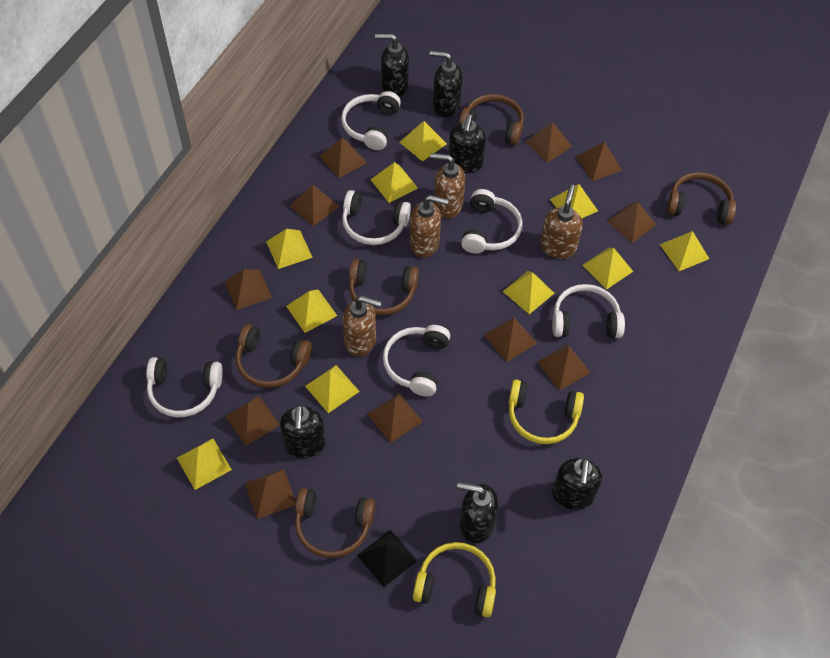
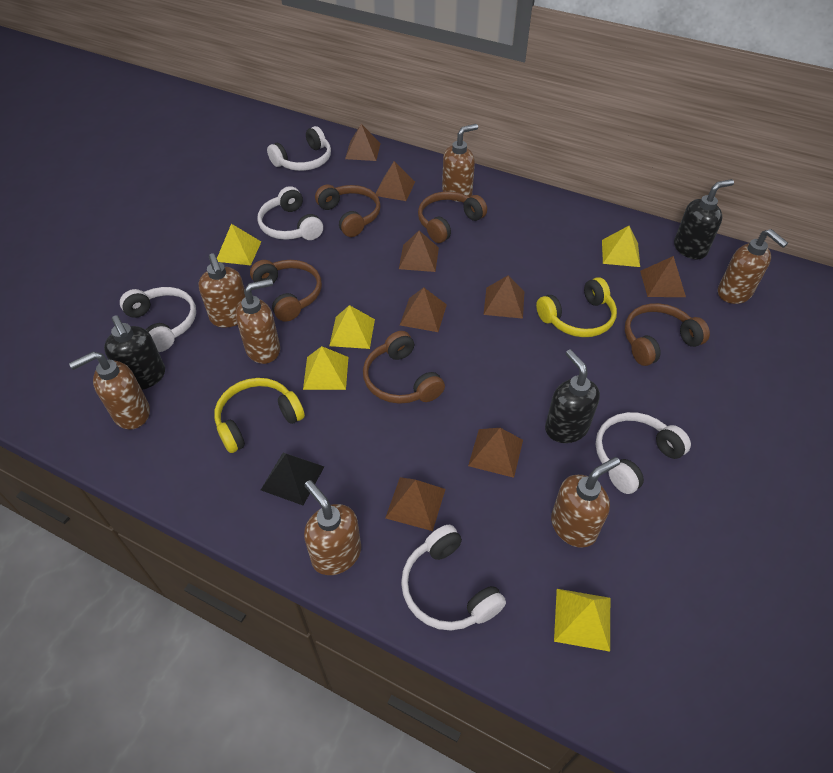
black soap dispenser: [280,404,326,458] [375,33,409,97] [430,51,463,117] [448,115,486,173] [457,482,499,543] [552,458,602,510] = 6 -> [104,315,165,390] [545,349,600,443] [674,179,734,259] = 3
brown pyramid: [225,269,272,310] [225,396,280,446] [245,469,296,519] [290,185,339,226] [320,138,367,178] [368,393,423,443] [484,317,537,362] [525,122,572,163] [537,345,591,391] [576,142,622,181] [606,202,656,243] = 11 -> [345,124,381,161] [375,161,415,201] [385,477,445,531] [399,231,439,272] [400,287,447,332] [468,428,523,478] [484,275,524,319] [640,256,686,297] = 8
brown soap dispenser: [343,296,382,356] [410,195,449,258] [430,153,465,219] [540,185,583,259] = 4 -> [69,351,150,429] [198,253,245,328] [236,279,280,364] [304,480,361,575] [442,124,478,202] [551,457,620,548] [718,229,788,304] = 7
white headphones: [146,357,223,417] [341,91,401,150] [342,190,411,245] [383,325,450,396] [461,189,522,254] [552,284,625,338] = 6 -> [120,287,196,352] [257,186,323,240] [267,126,331,171] [401,525,506,631] [596,412,691,494] = 5
yellow pyramid: [177,439,232,490] [266,229,313,269] [286,289,337,333] [305,365,360,413] [370,162,418,203] [400,121,447,162] [502,271,554,314] [550,184,598,218] [582,248,634,290] [660,231,709,271] = 10 -> [217,224,261,265] [303,346,348,390] [329,305,375,349] [554,589,610,652] [602,226,640,267] = 5

